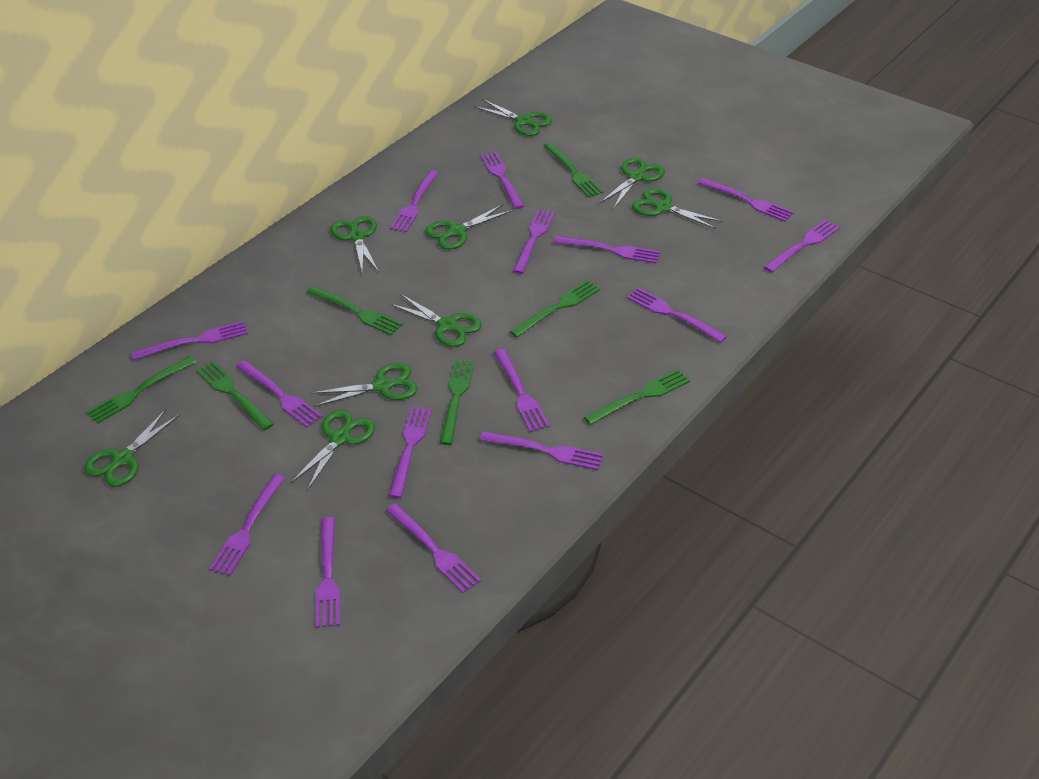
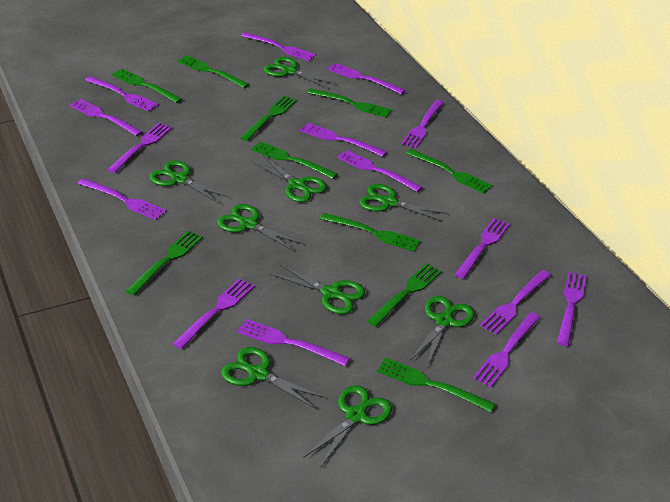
green fork: [86,356,196,424] [196,361,274,430] [307,286,403,335] [440,360,474,445] [510,280,600,337] [543,142,604,198] [584,369,690,425] = 7 -> [112,68,182,103] [126,231,203,295] [178,55,249,88] [240,96,297,141] [251,141,338,179] [307,88,392,118] [320,213,421,252] [367,263,442,327] [377,357,495,412] [406,149,492,194] = 10

